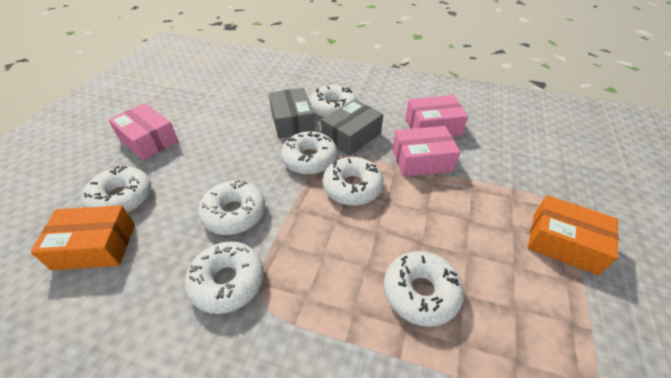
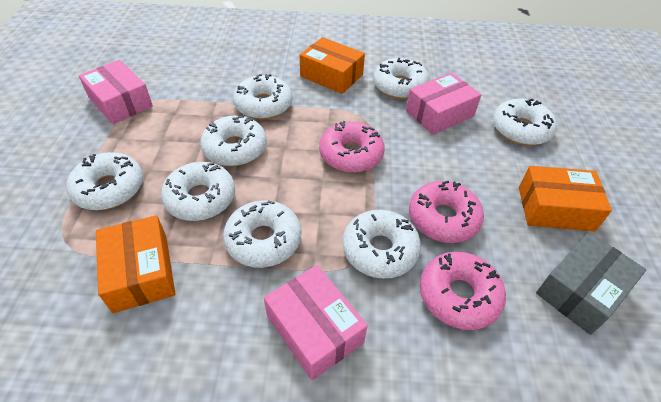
grey box: [269,88,315,139] [321,99,383,156] = 2 -> [536,232,646,335] = 1
orange box: [31,205,135,270] [527,195,619,275] = 2 -> [96,215,175,313] [300,37,365,94] [519,166,612,231] = 3
pink donut: none = 0 -> [319,121,385,173] [409,181,484,243] [420,251,506,330] = 3
white donut: [81,166,151,213] [185,241,264,314] [198,180,265,235] [281,131,338,175] [309,85,357,118] [322,157,384,206] [384,251,464,327] = 7 -> [66,152,143,210] [161,162,235,221] [200,115,267,166] [223,200,301,268] [233,74,293,119] [342,210,421,279] [373,58,429,99] [493,99,557,145] = 8

